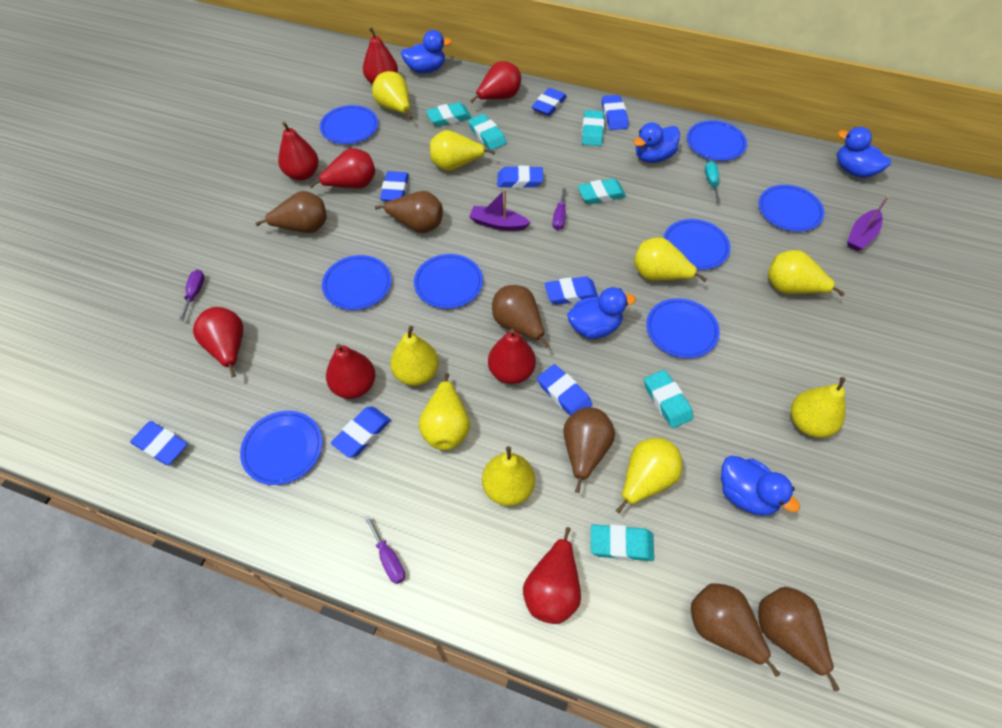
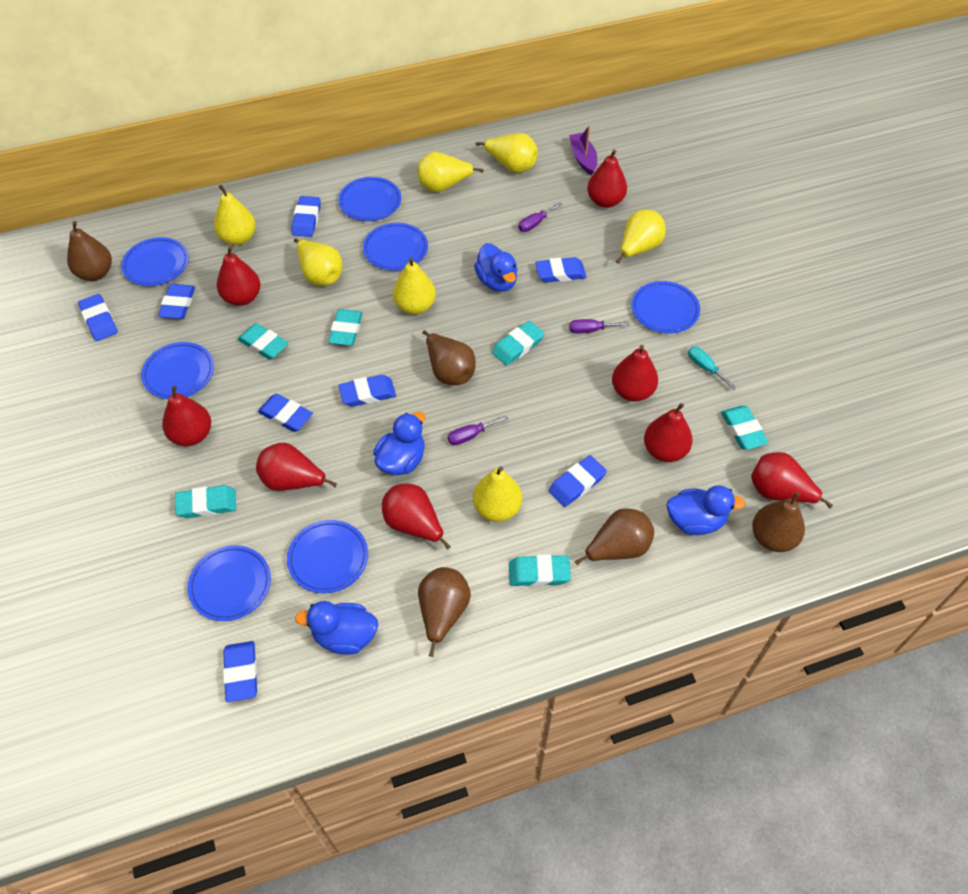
blue duck: [401,30,452,73] [567,287,636,339] [634,122,680,163] [721,456,800,516] [837,127,891,178] = 5 -> [295,601,378,655] [373,412,425,475] [474,243,518,292] [667,485,745,535] = 4
blue plate: [240,411,322,485] [320,105,378,144] [322,255,392,310] [414,254,483,309] [646,298,720,358] [663,219,730,270] [687,120,747,161] [759,185,824,232] = 8 -> [121,237,189,286] [141,342,214,399] [187,545,271,621] [287,520,368,593] [338,177,401,221] [363,223,428,271] [631,281,700,333] = 7
brown pear: [255,191,327,233] [375,191,443,233] [492,285,550,348] [563,407,615,493] [691,583,780,677] [758,587,840,691] = 6 -> [67,221,112,281] [418,567,471,657] [423,330,476,385] [575,508,654,566] [752,492,805,552] = 5
purple boat: [469,189,531,231] [847,196,889,251] = 2 -> [569,125,597,175] = 1
yellow pear: [372,71,412,119] [390,326,439,386] [419,373,470,450] [430,130,495,171] [482,446,535,506] [616,438,682,514] [634,237,707,282] [768,250,845,296] [791,377,846,438] = 9 -> [214,185,256,245] [294,238,343,286] [393,257,436,315] [418,152,484,193] [473,467,522,522] [476,133,538,173] [616,210,666,264] = 7

